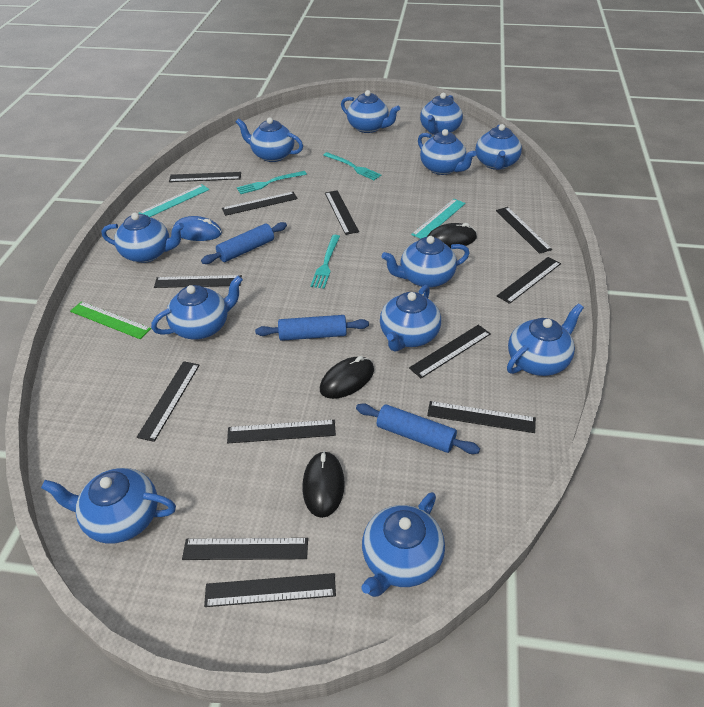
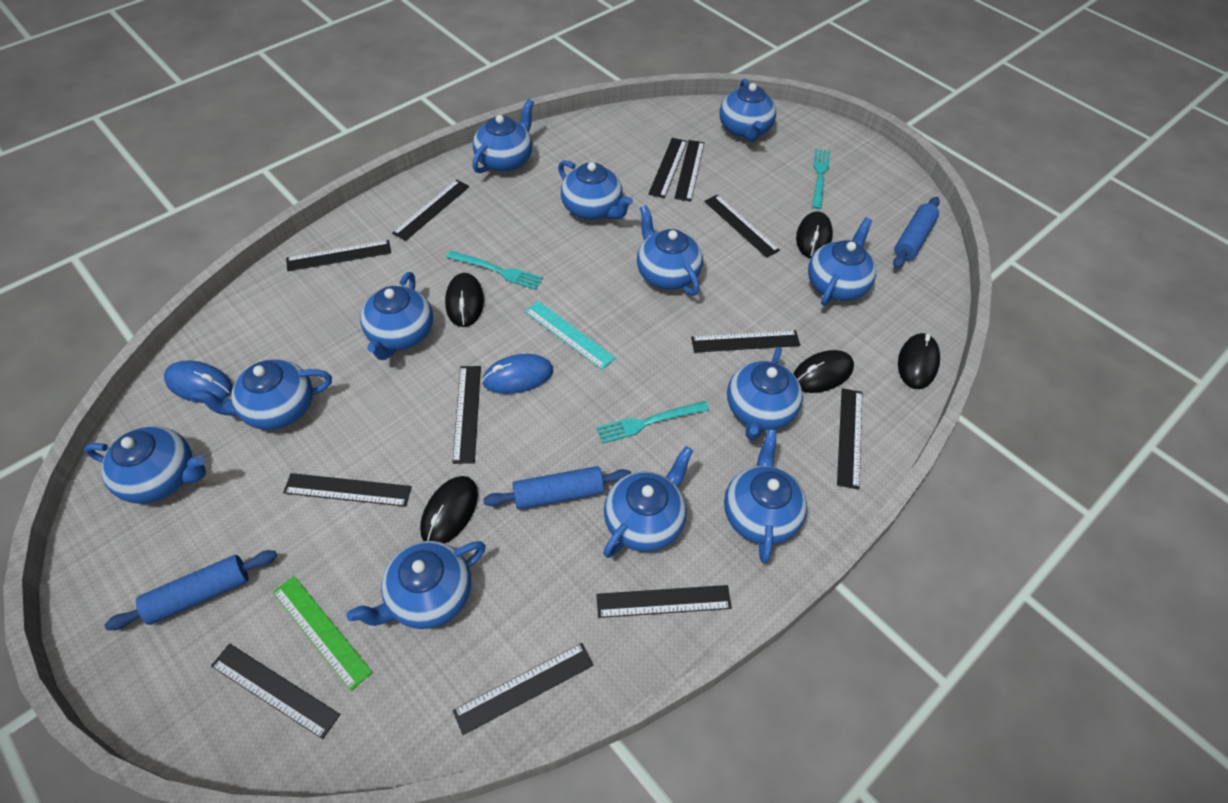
black mouse: [303,451,345,518] [320,356,374,399] [427,223,477,248] = 3 -> [420,476,478,543] [445,273,484,327] [793,350,854,393] [796,211,833,258] [898,333,940,389] = 5
blue mouse: [173,216,222,241] = 1 -> [164,361,233,403] [482,354,553,394] = 2
turquoise ruler: [139,184,209,217] [411,199,465,239] = 2 -> [525,301,615,370] = 1

